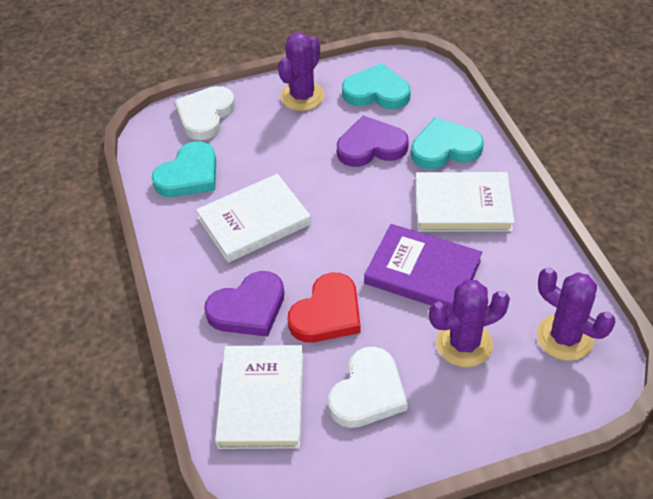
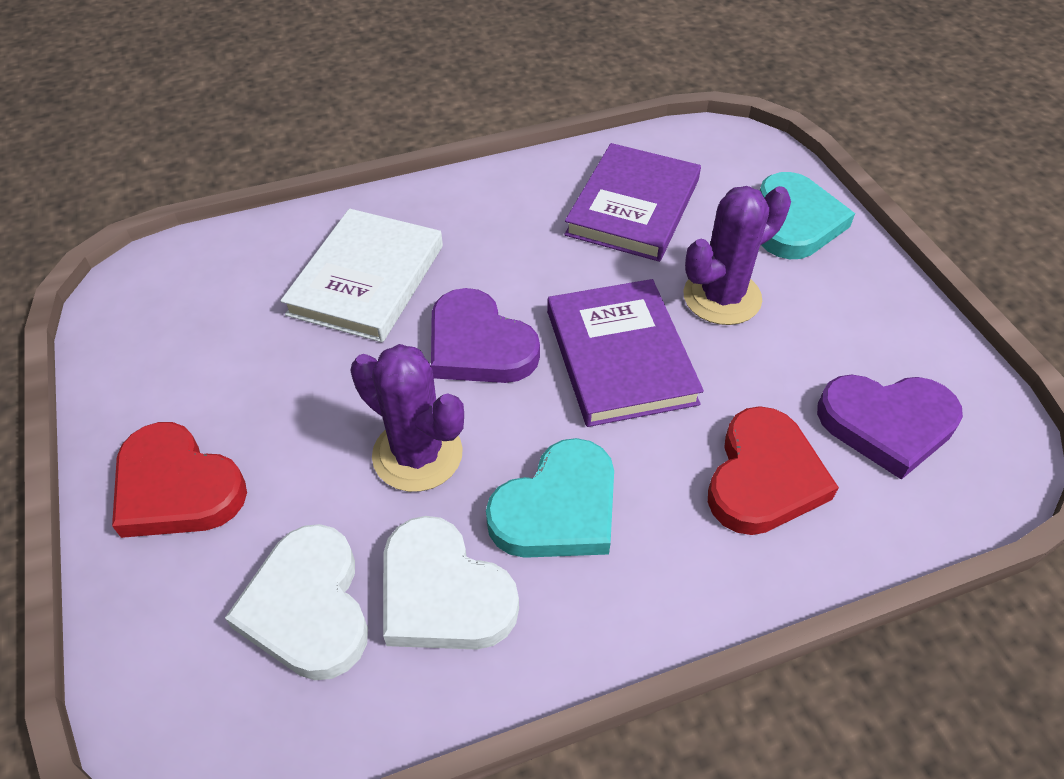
purple book: [364,224,482,311] = 1 -> [547,279,704,427] [564,143,701,262] = 2
purple cactus: [278,33,325,111] [429,280,510,367] [537,267,615,361] = 3 -> [350,344,464,492] [683,186,791,325] = 2
red heart: [288,273,361,343] = 1 -> [112,422,247,538] [708,406,839,535] = 2
turquoise heart: [152,141,216,197] [342,63,411,109] [411,118,484,169] = 3 -> [486,438,614,558] [760,172,855,259] = 2
white book: [196,174,311,263] [215,345,303,449] [415,172,514,232] = 3 -> [281,209,443,342] = 1

